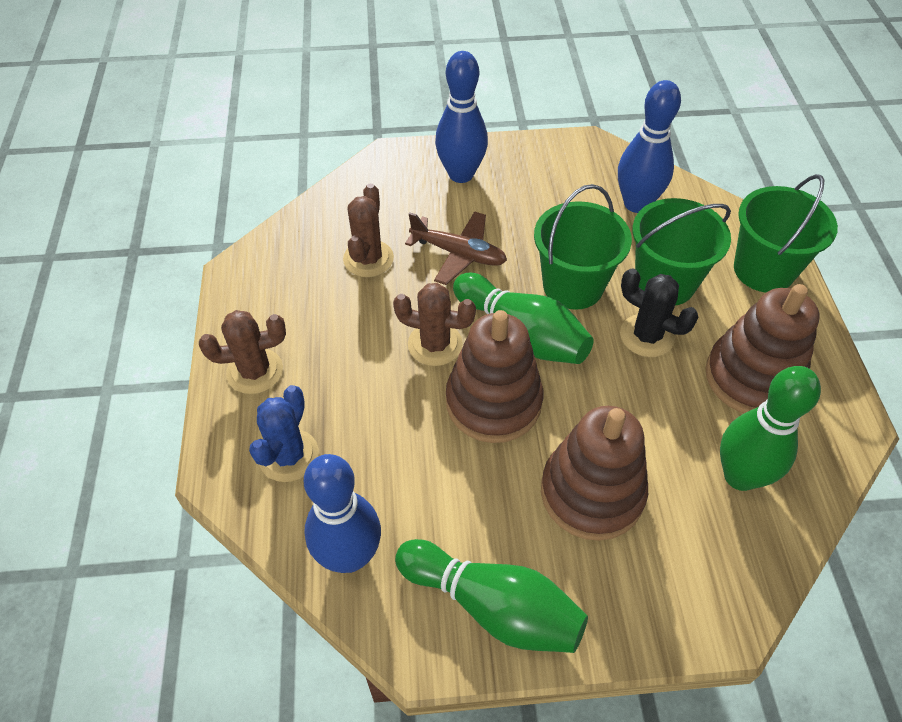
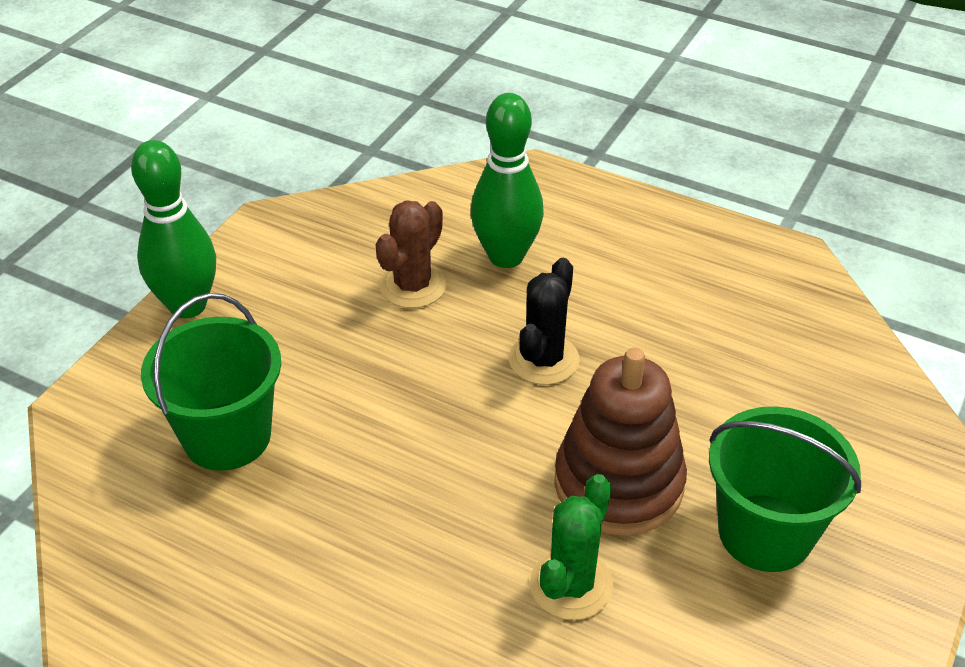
blue bowling pin: [304,454,381,573] [435,51,488,183] [618,80,681,213] = 3 -> none = 0
blue cactus: [249,385,319,482] = 1 -> none = 0
brown cactus: [199,310,286,394] [343,183,394,277] [393,283,476,366] = 3 -> [376,200,446,308] = 1
brown plane: [405,211,507,285] = 1 -> none = 0
brown stacking toy: [446,310,543,443] [541,406,648,541] [705,284,819,413] = 3 -> [554,348,687,536] = 1
green bowling pin: [395,539,588,653] [453,273,594,364] [720,366,821,491] = 3 -> [131,140,216,318] [471,93,544,268] = 2
green bucket: [534,184,632,310] [633,198,731,306] [734,174,838,293] = 3 -> [141,293,281,471] [709,406,861,572] = 2
green cactus: none = 0 -> [530,474,613,620] = 1

